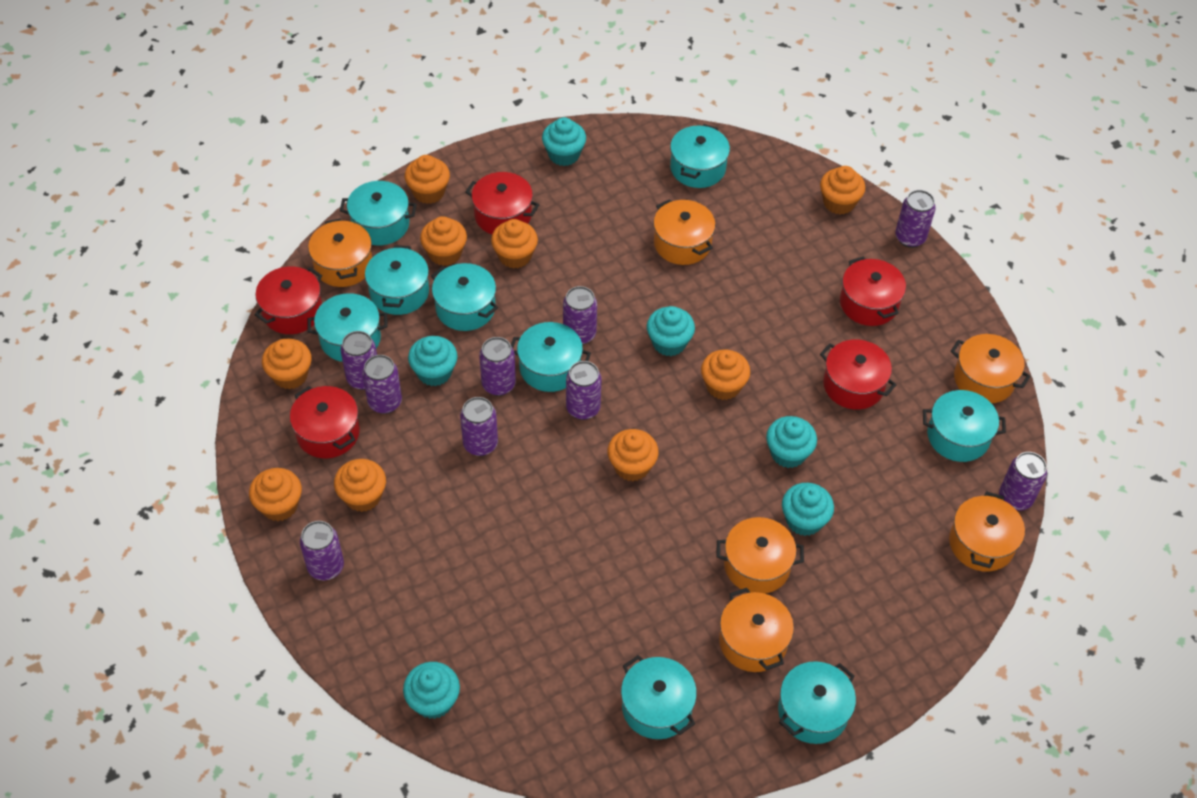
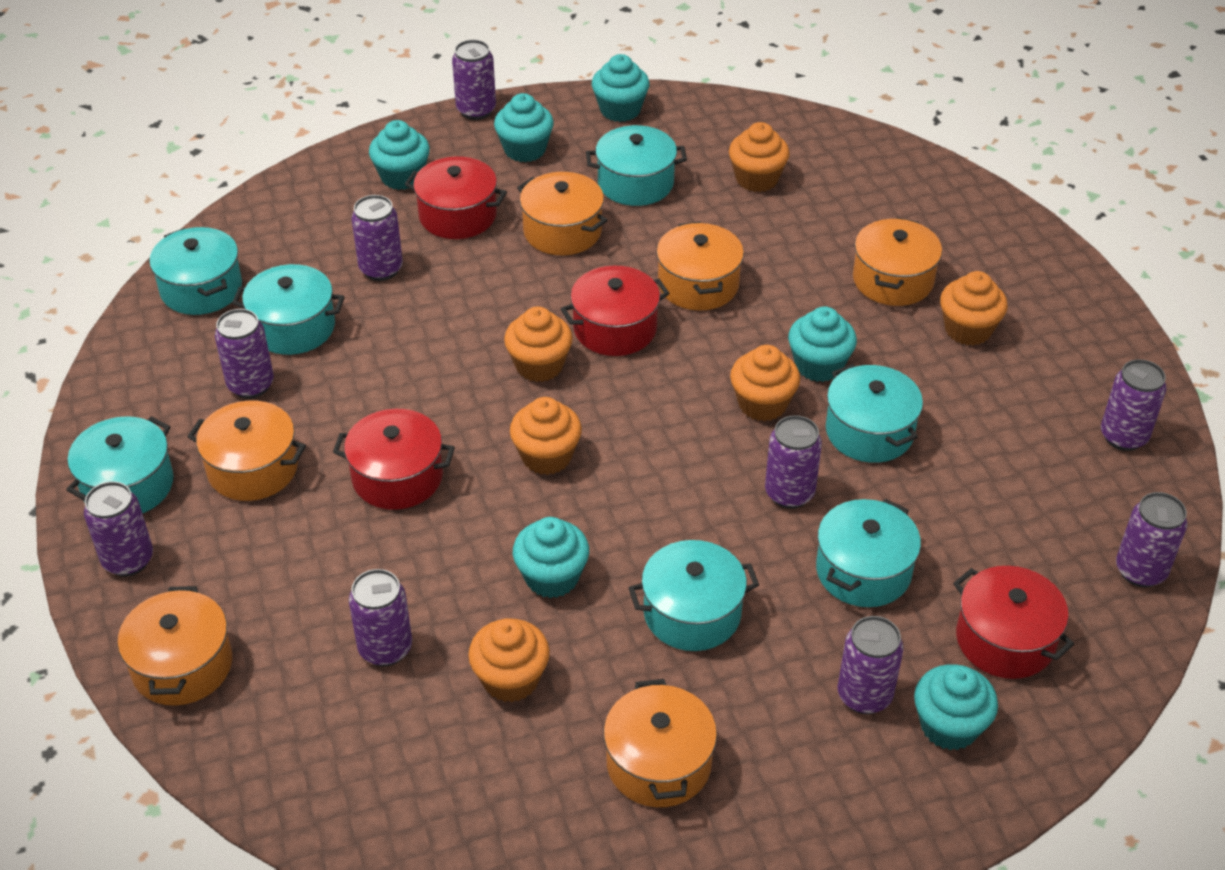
orange cupcake: [249,468,302,521] [262,339,312,390] [334,459,386,512] [405,155,450,204] [420,216,467,266] [491,219,538,269] [608,429,659,481] [701,350,750,400] [820,166,865,214] = 9 -> [468,618,550,702] [504,306,573,382] [510,397,582,475] [729,122,790,192] [730,345,800,421] [940,271,1008,346] = 6
red pot: [255,266,322,334] [290,386,360,458] [465,172,539,234] [820,340,896,410] [840,257,906,326] = 5 -> [333,409,455,510] [405,156,507,239] [561,266,670,356] [953,566,1074,679] = 4
turquoise pot: [307,293,388,362] [340,181,417,245] [365,245,429,315] [431,263,498,331] [511,322,591,392] [621,655,697,739] [670,124,730,188] [778,661,856,744] [923,390,1006,462] = 9 -> [66,416,174,513] [149,227,242,315] [232,264,345,355] [586,125,687,206] [629,540,759,651] [816,499,921,607] [826,364,923,463] = 7

